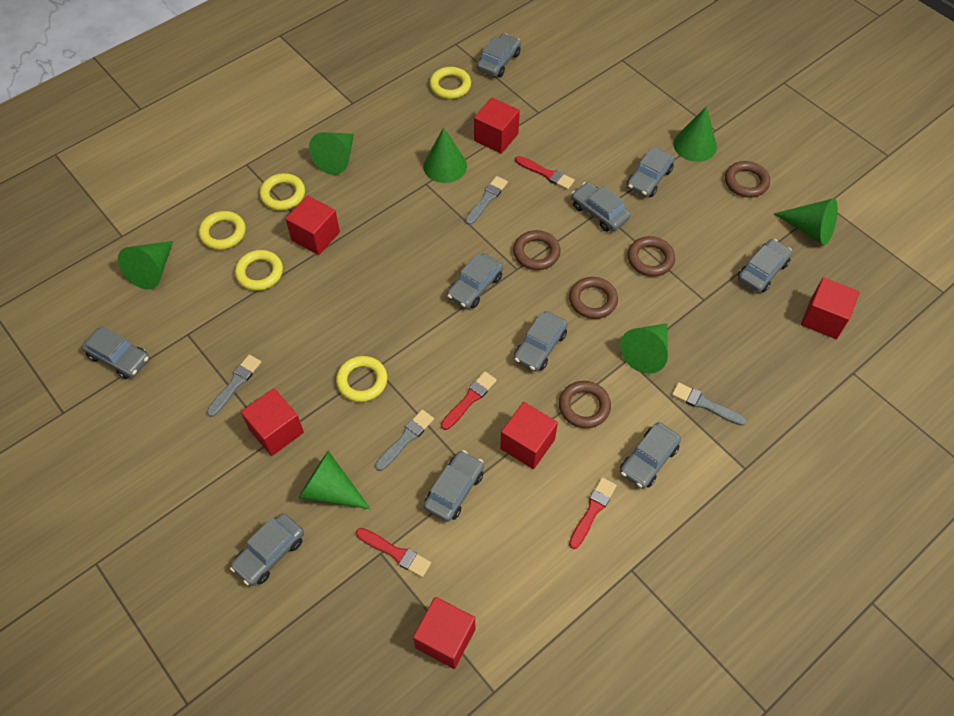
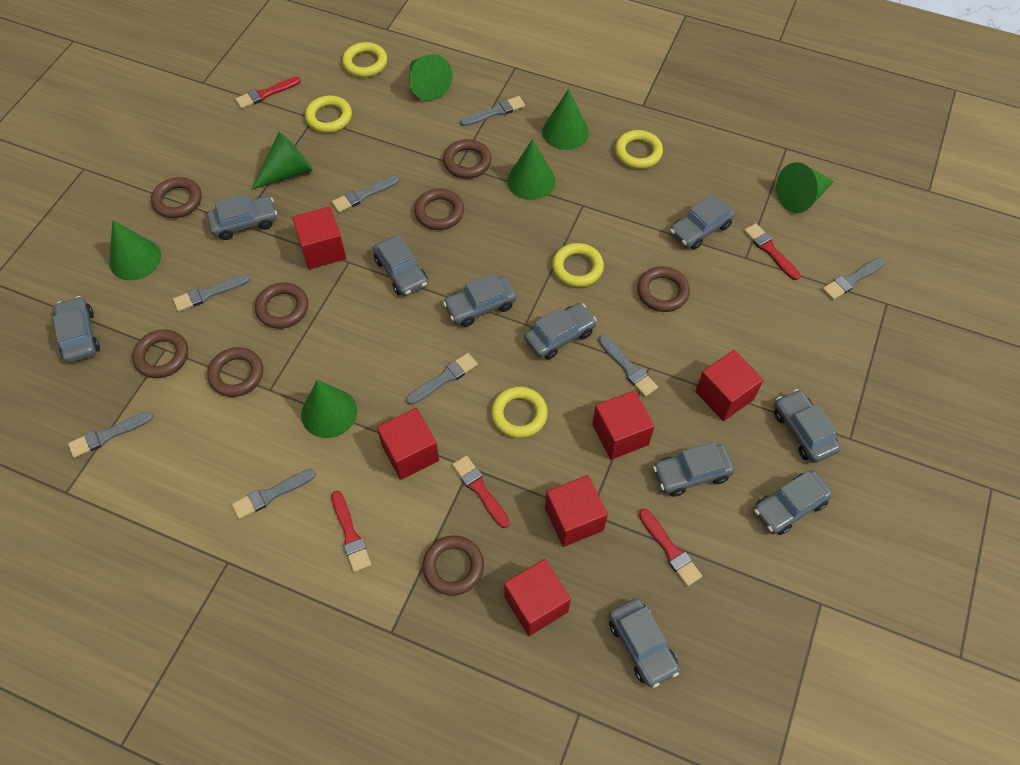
brown ring: [513,230,561,270] [559,381,611,428] [569,277,618,319] [628,236,675,277] [725,161,770,198] = 5 -> [132,329,188,378] [151,177,202,218] [207,347,263,397] [255,282,308,329] [414,188,464,230] [422,535,484,596] [443,139,491,179] [637,266,690,312] = 8
grey brush: [207,355,261,417] [375,410,434,471] [465,176,508,225] [672,383,746,426] = 4 -> [68,411,153,458] [173,274,250,312] [232,469,316,519] [332,175,400,213] [406,353,478,405] [460,96,525,126] [598,335,658,397] [822,257,885,300] = 8
red brush: [356,528,431,577] [441,371,497,430] [515,156,575,190] [569,477,617,549] = 4 -> [235,77,301,109] [331,491,371,572] [452,455,510,528] [639,509,702,587] [744,223,800,280] = 5

